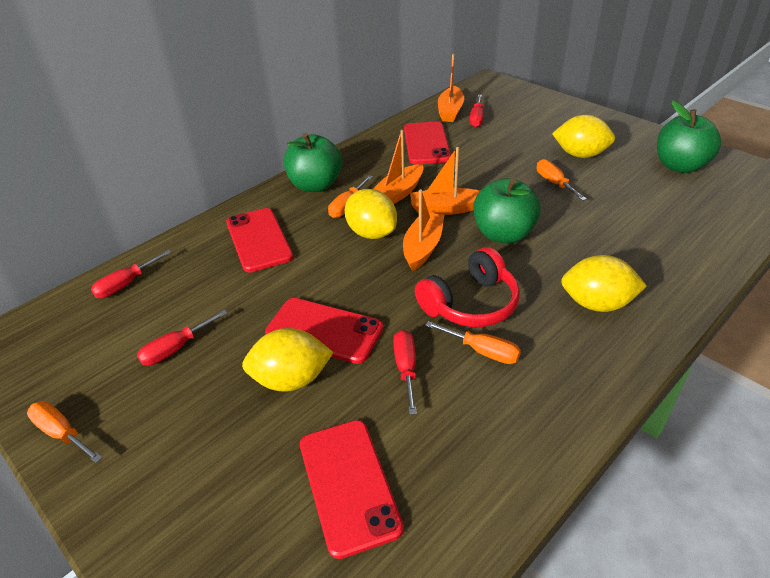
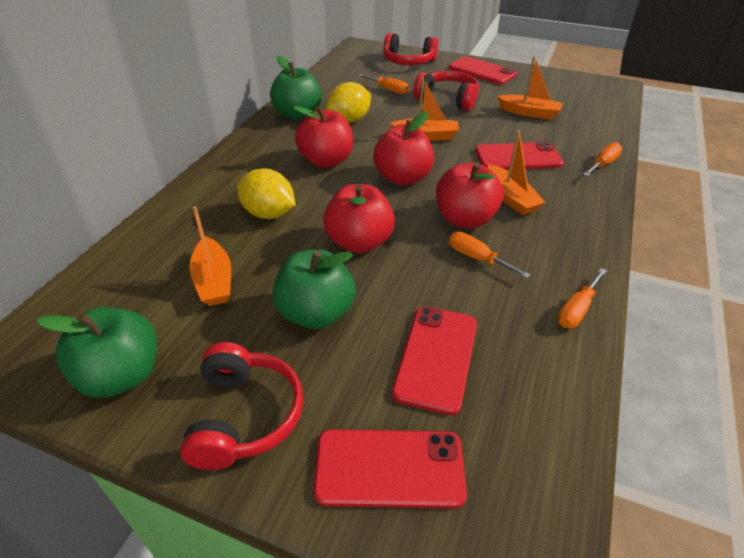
red apple: none = 0 -> [293,105,353,168] [323,184,395,253] [373,112,434,186] [436,162,504,229] = 4
red headphones: [415,247,520,327] = 1 -> [180,342,303,470] [383,33,438,65] [413,71,479,111] = 3
red screwdriver: [91,250,172,298] [137,310,228,366] [393,330,417,415] [470,95,484,127] = 4 -> none = 0
yellow lemon: [242,328,334,392] [345,189,397,239] [552,115,615,158] [561,255,647,312] = 4 -> [237,168,296,219] [326,82,371,123] = 2

